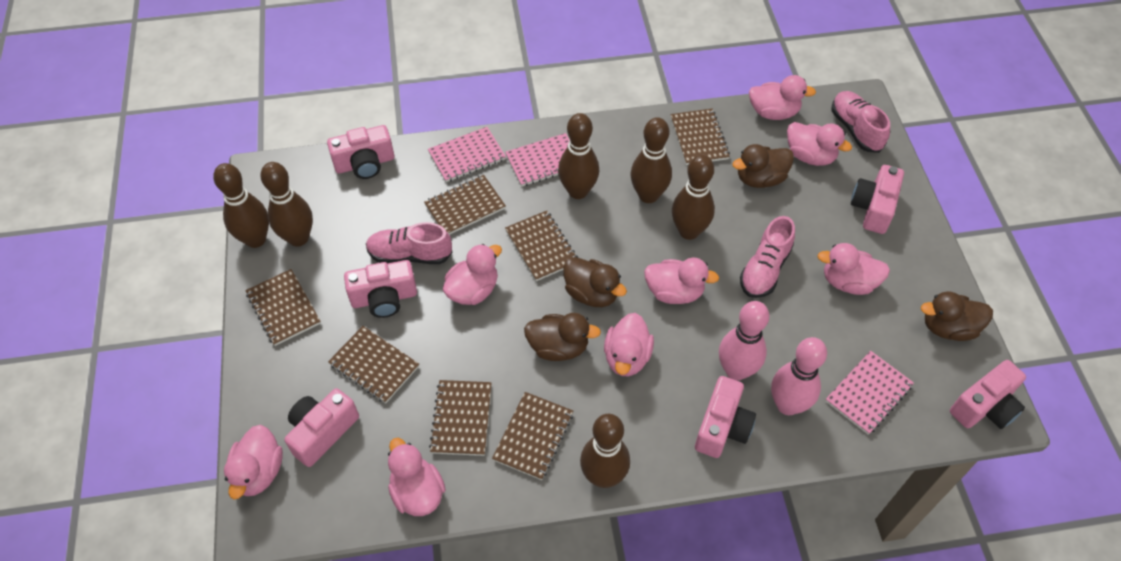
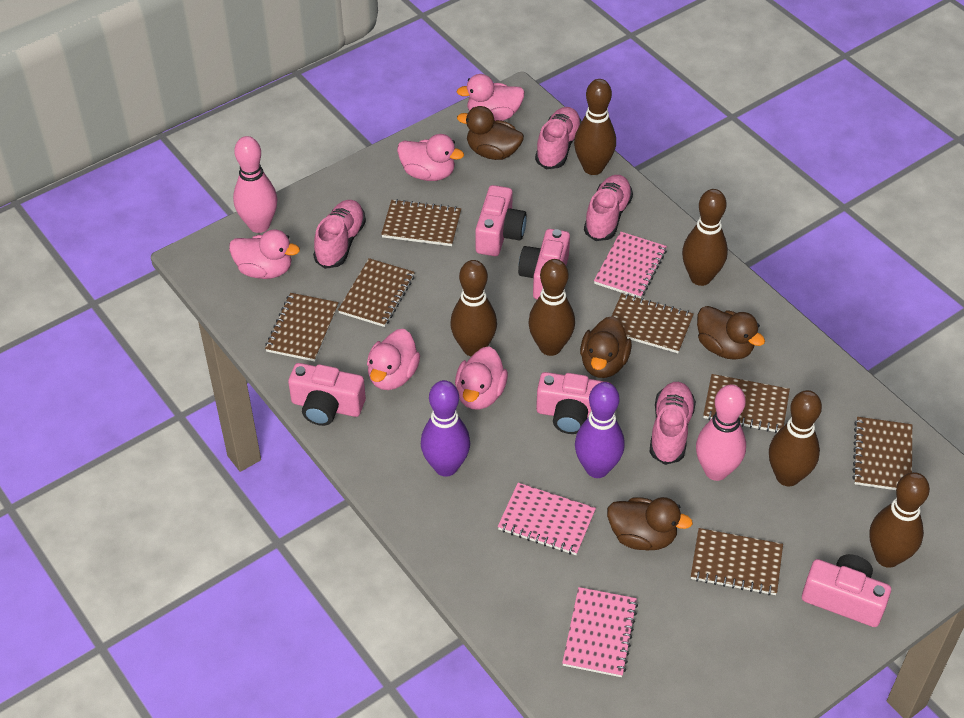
pink camera: [284,388,359,467] [327,125,394,179] [344,260,417,318] [695,376,756,458] [851,165,904,234] [950,360,1026,429] = 6 -> [288,363,366,426] [475,185,527,256] [518,229,570,299] [536,372,612,434] [802,554,891,627] = 5
pink duck: [224,425,283,499] [388,438,446,516] [443,244,502,305] [604,313,654,376] [644,258,719,304] [749,75,816,120] [787,122,852,166] [817,243,890,295] = 8 -> [229,229,300,279] [367,329,420,390] [397,134,464,181] [455,346,508,410] [457,74,525,121] = 5
pink shoe: [366,222,452,264] [740,216,795,298] [831,91,890,153] = 3 -> [313,200,366,269] [535,107,581,169] [584,175,633,241] [650,382,696,465] = 4
purple bowling pin: none = 0 -> [421,380,470,477] [575,382,625,478] = 2

